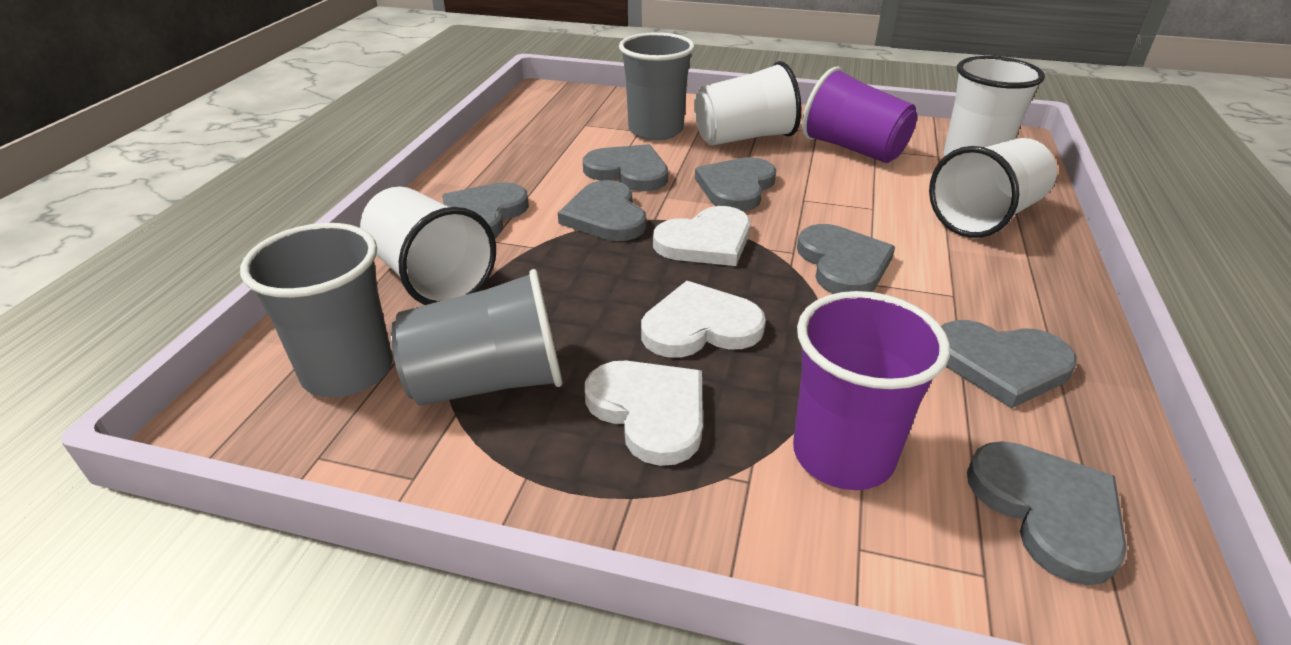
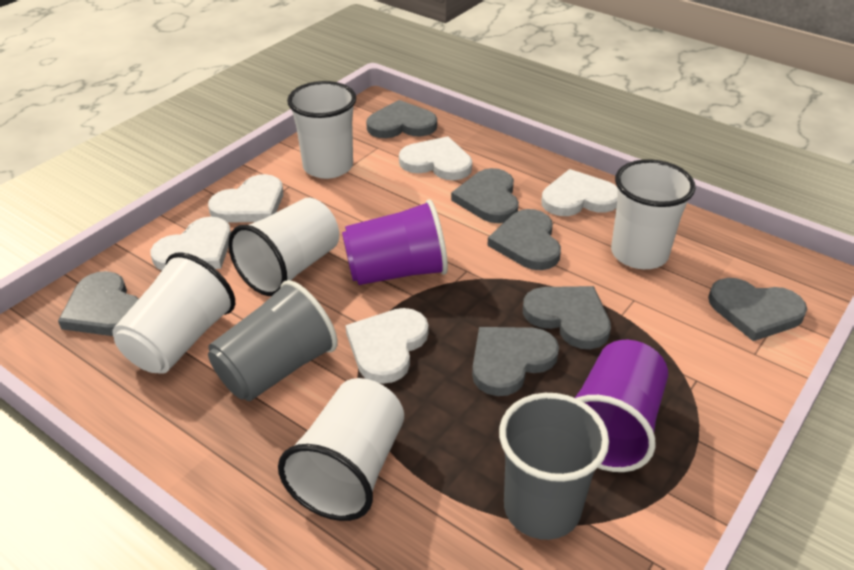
grey cup: [240,223,393,397] [391,269,563,406] [619,32,695,140] = 3 -> [208,280,337,401] [499,393,609,540] = 2
white cup: [360,186,496,305] [694,61,801,146] [929,138,1057,238] [944,56,1045,156] = 4 -> [112,252,235,374] [228,198,339,296] [278,378,404,521] [287,81,356,179] [611,159,696,269] = 5
white heart: [585,361,703,466] [641,281,766,358] [653,206,750,266] = 3 -> [151,217,231,270] [208,174,283,223] [346,308,428,384] [399,136,472,180] [541,169,618,216] = 5

